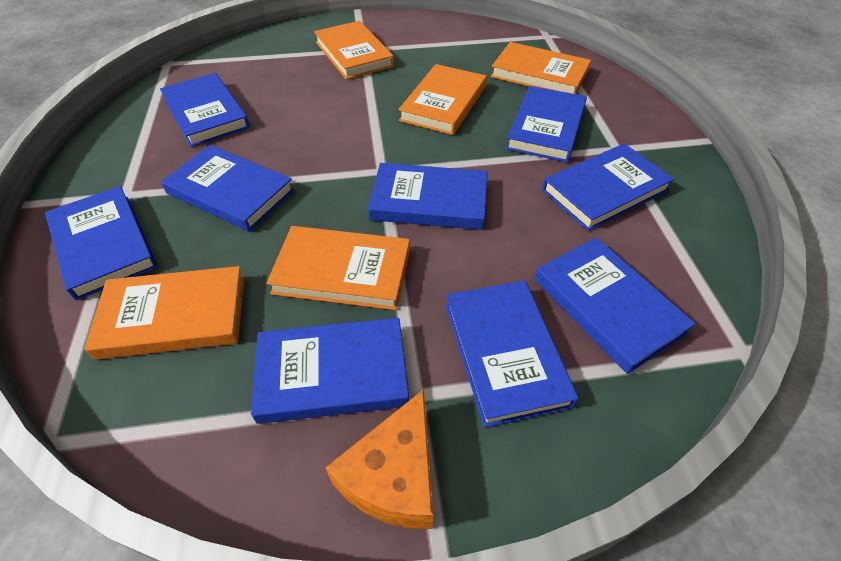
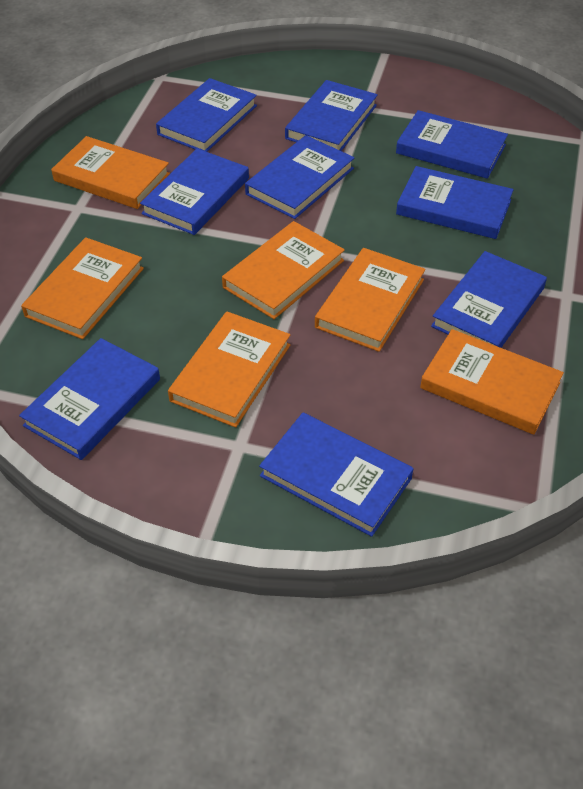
orange book: [84,266,245,360] [266,226,410,310] [314,21,394,80] [398,64,487,135] [491,42,591,94] = 5 -> [21,237,144,339] [51,136,170,209] [168,312,290,427] [222,221,345,319] [315,248,426,352] [420,329,564,435] = 6
orange cheese: [325,389,433,529] = 1 -> none = 0

